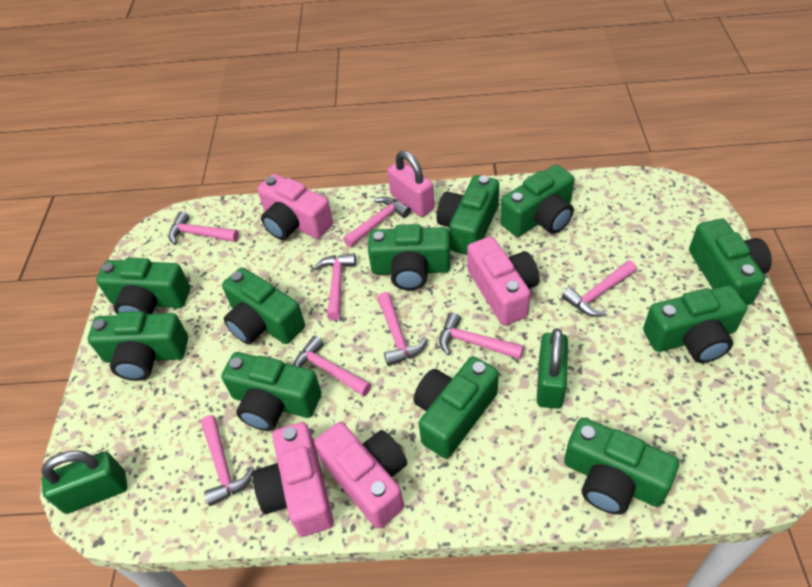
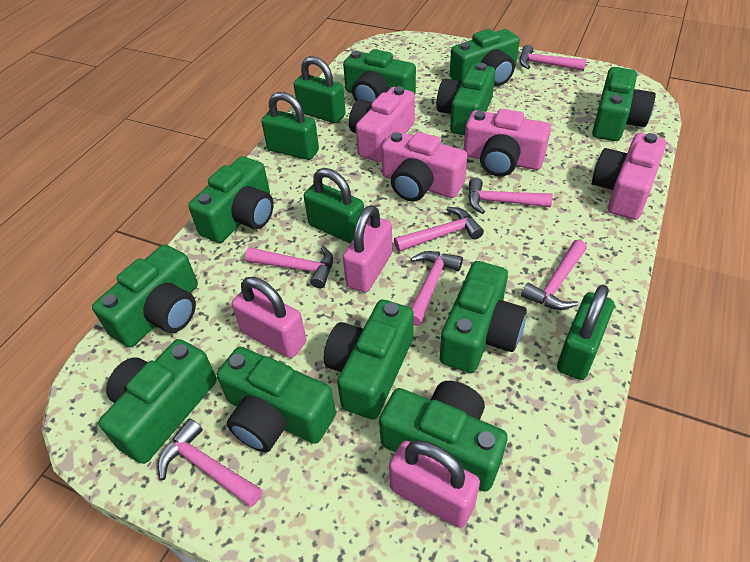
green padlock: [41,450,128,514] [537,328,568,409] = 2 -> [261,92,319,160] [294,56,346,123] [304,168,364,244] [557,285,614,380] = 4
pink hammer: [168,211,239,245] [201,415,255,506] [293,336,371,396] [313,253,356,320] [343,196,411,247] [377,292,428,366] [439,312,524,359] [562,260,637,317] = 8 -> [158,418,262,507] [245,246,333,288] [394,207,484,252] [411,251,463,326] [468,178,553,214] [519,45,587,71] [521,240,587,310] = 7
pink padlock: [387,151,434,217] = 1 -> [232,277,306,358] [343,205,393,292] [389,440,480,528] = 3

